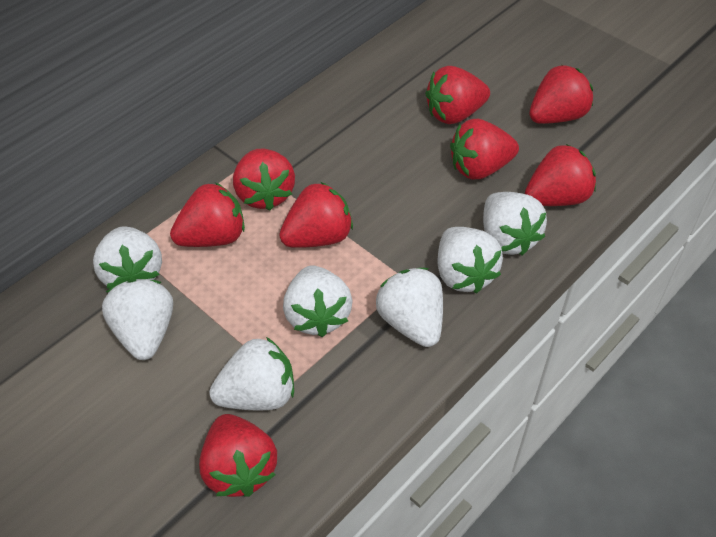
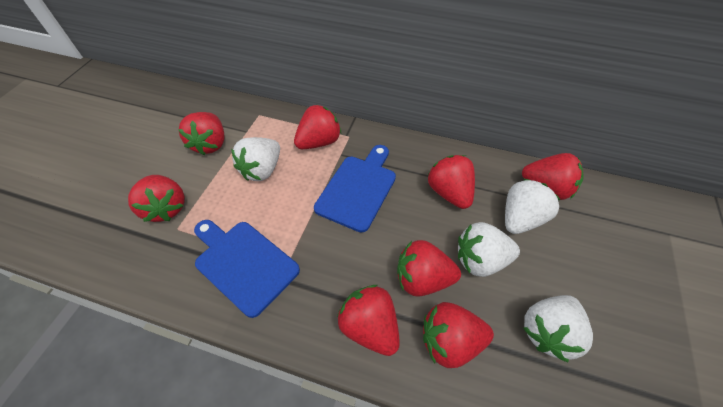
blue cutting board: none = 0 -> [194,220,300,318] [314,145,396,232] = 2
white strawberry: [93,226,162,289] [102,279,173,360] [209,337,294,410] [283,266,353,337] [376,268,443,347] [438,227,503,293] [483,192,547,255] = 7 -> [231,137,280,181] [458,222,520,277] [505,179,560,234] [523,295,593,362] = 4

